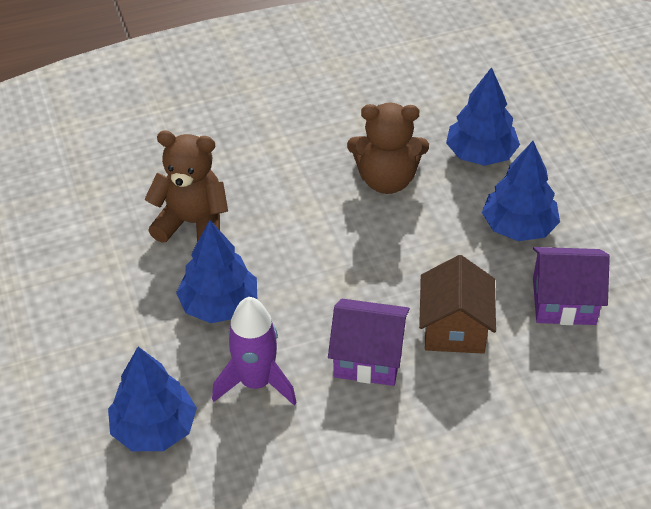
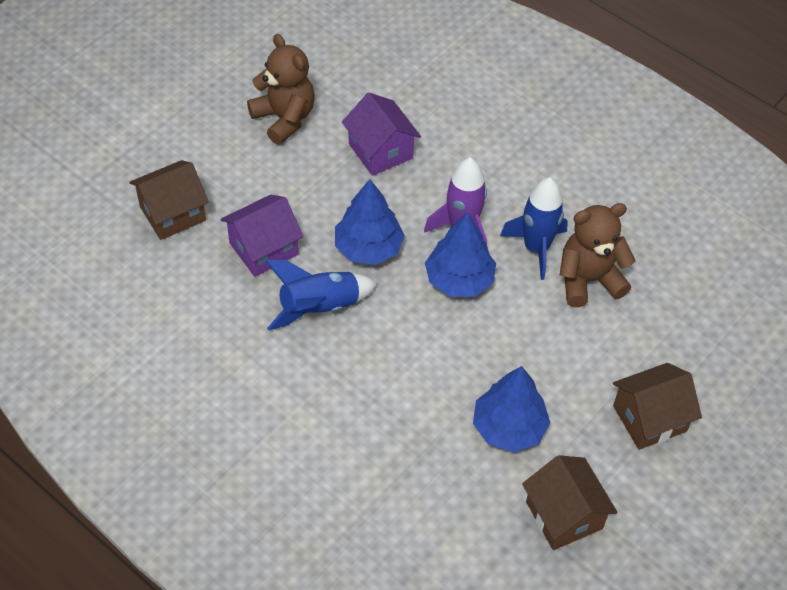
blue rocket: none = 0 -> [266,260,377,331] [500,178,568,280] = 2
blue tree: [108,347,197,451] [176,220,257,323] [446,67,520,166] [482,141,560,241] = 4 -> [335,179,405,265] [425,212,496,297] [473,366,550,452] = 3
brown house: [419,255,496,354] = 1 -> [130,160,209,240] [522,455,618,550] [613,363,702,450] = 3

